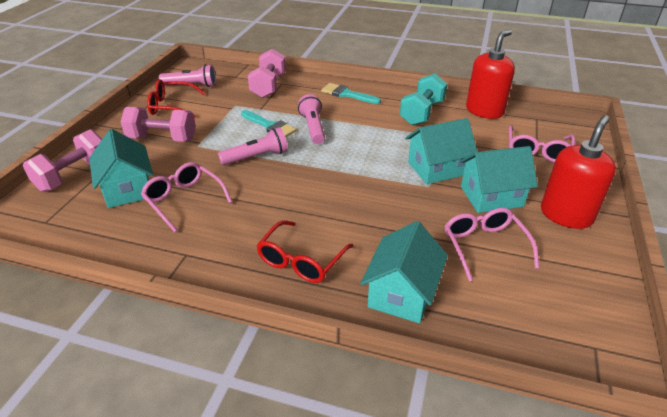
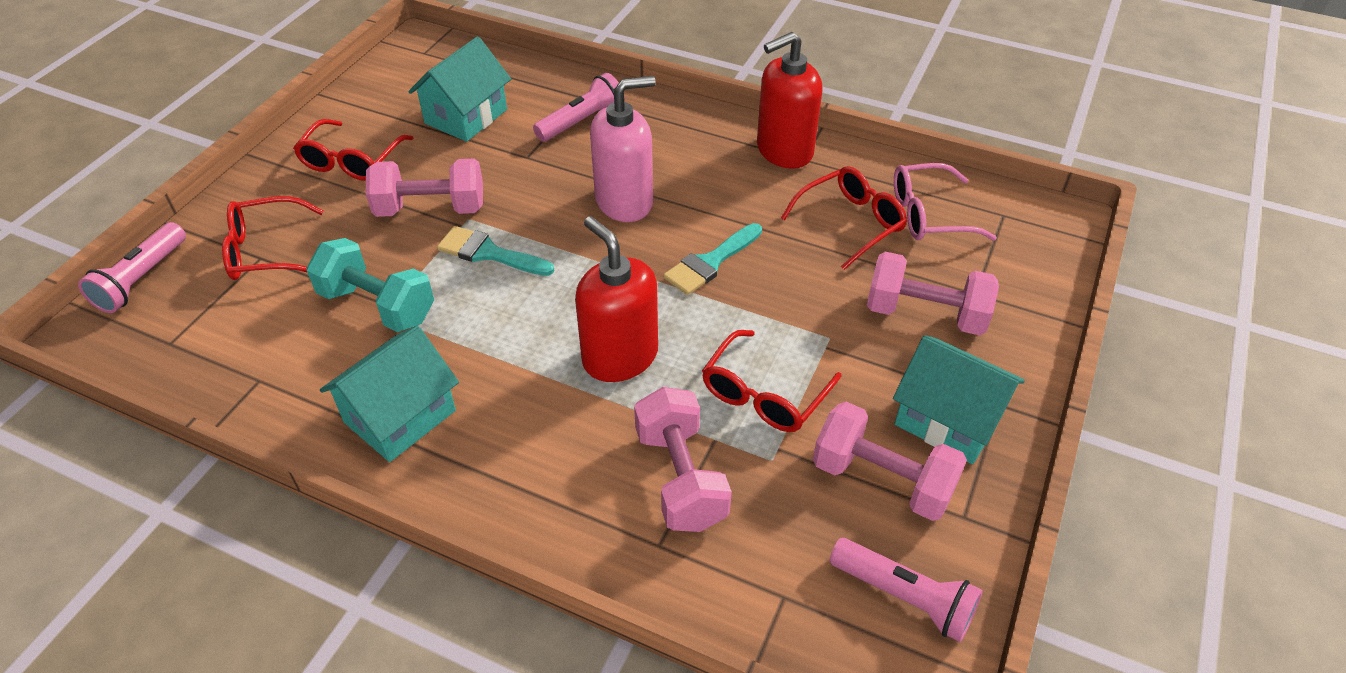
pink dumbbell: [23,129,102,192] [121,107,196,142] [248,49,286,98] = 3 -> [366,159,483,217] [634,387,732,532] [813,402,967,521] [867,252,999,335] = 4
pink glasses: [141,162,232,232] [445,208,539,281] [509,125,575,162] = 3 -> [894,163,997,241] = 1
pink soap dispenser: none = 0 -> [590,76,656,222] = 1
red glasses: [147,79,205,119] [256,220,354,283] = 2 -> [222,196,324,280] [293,119,414,181] [702,330,841,432] [781,166,907,270] = 4
turquoise house: [89,129,153,208] [360,221,448,323] [405,118,477,184] [460,146,538,213] = 4 -> [320,326,459,462] [408,37,511,142] [893,335,1025,464] = 3

